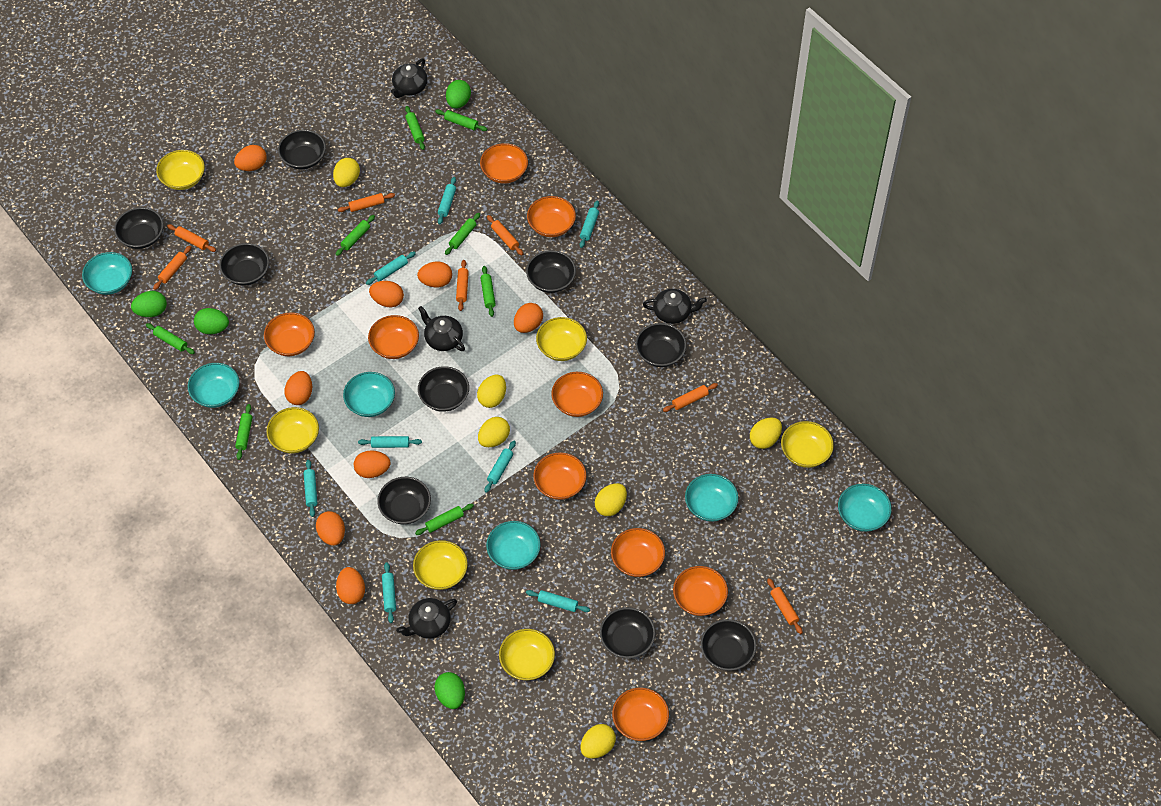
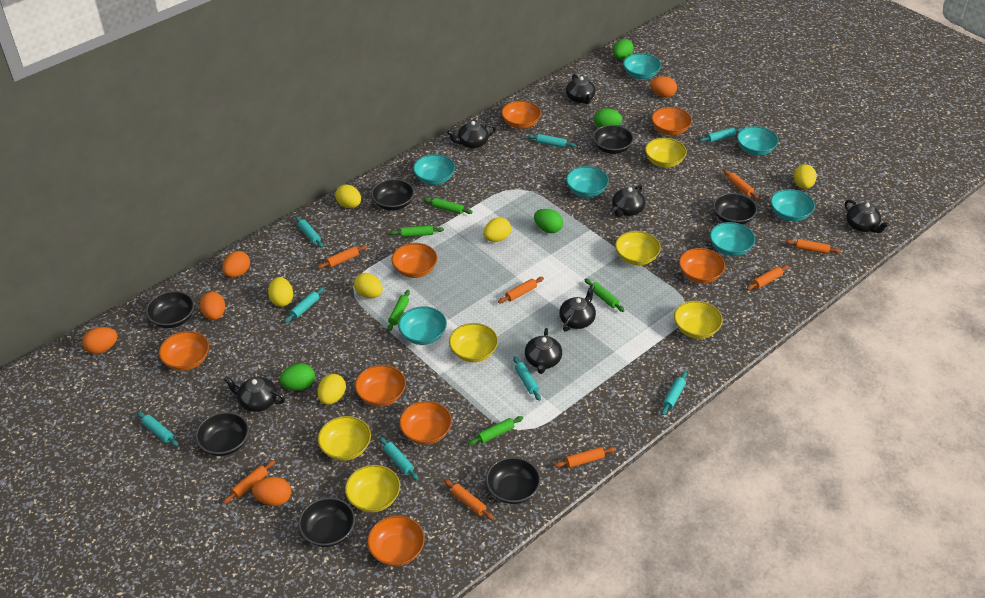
black bowl: [114,207,164,249] [219,243,269,285] [278,130,326,169] [377,477,431,524] [418,366,469,412] [526,250,576,293] [600,607,655,658] [636,323,687,367] [701,619,756,671] = 9 -> [146,291,194,328] [195,412,249,456] [298,497,355,547] [371,179,414,211] [486,457,541,504] [593,125,634,154] [713,193,757,225] = 7
black teapot: [391,58,428,98] [396,598,457,639] [418,306,465,351] [643,289,707,324] = 4 -> [224,377,285,412] [447,121,496,148] [525,328,562,374] [559,284,596,331] [566,74,596,104] [612,185,645,217] [845,200,889,233] = 7
green rolling pin: [146,323,195,354] [235,404,252,460] [335,215,375,256] [405,106,425,150] [415,504,474,535] [435,109,487,131] [445,213,480,255] [481,266,496,317] = 8 -> [387,290,410,331] [390,225,444,237] [424,198,473,214] [468,416,523,446] [584,278,625,312] = 5
orange bowl: [264,312,315,356] [368,315,419,359] [480,143,528,184] [527,196,576,237] [533,452,586,500] [551,372,603,417] [611,528,665,577] [612,688,669,741] [673,566,728,616] = 9 -> [159,331,209,371] [355,365,406,407] [367,516,425,566] [391,243,437,278] [399,401,452,445] [501,101,541,129] [651,107,692,135] [679,248,725,283] = 8
orange egg: [234,145,267,171] [284,371,312,405] [316,511,345,546] [336,567,365,604] [354,450,390,478] [369,281,404,307] [417,262,452,288] [514,303,543,333] = 8 -> [82,327,117,354] [200,292,225,320] [222,251,250,277] [252,477,291,506] [650,76,677,97] = 5
orange rolling pin: [153,246,191,290] [167,224,216,252] [338,193,395,212] [456,260,469,311] [487,215,523,255] [663,383,718,412] [767,578,803,634] = 7 -> [223,460,275,504] [318,245,367,269] [444,479,494,520] [498,277,544,303] [554,447,616,468] [723,170,759,200] [747,265,789,290] [785,239,841,254] = 8
turquoise bowl: [82,252,132,295] [188,363,239,408] [343,372,395,417] [486,521,541,570] [685,474,738,522] [838,484,892,532] = 6 -> [398,306,447,345] [413,154,455,185] [566,166,609,197] [623,53,661,80] [710,222,755,256] [737,126,779,156] [770,189,815,221] = 7

